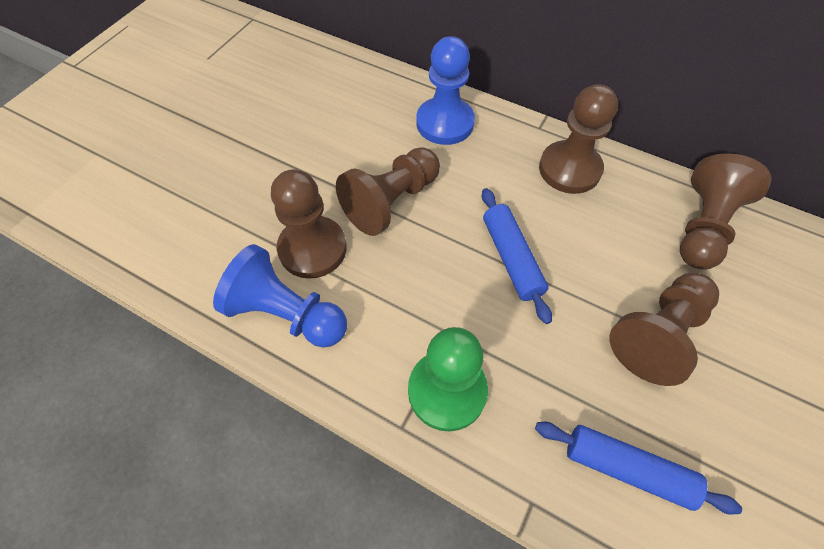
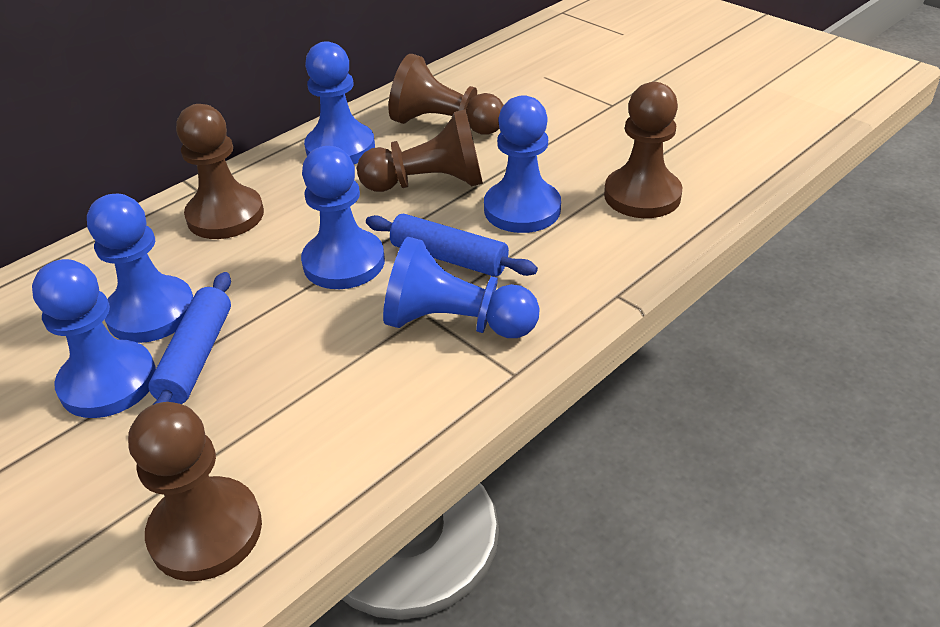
blue pawn: [213,244,347,348] [416,36,475,145] = 2 -> [32,259,156,418] [87,194,193,343] [301,146,385,289] [304,41,375,164] [383,237,540,338] [484,95,561,233] = 6
green pawn: [408,327,488,432] = 1 -> none = 0

